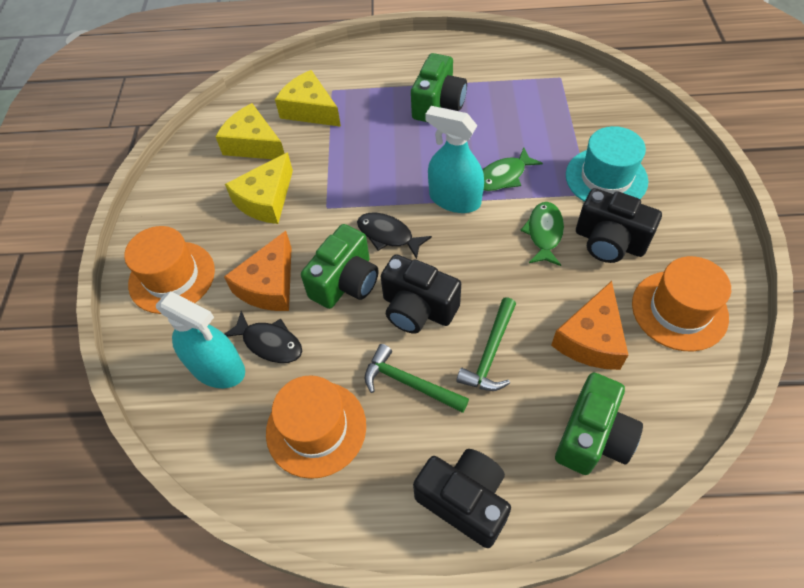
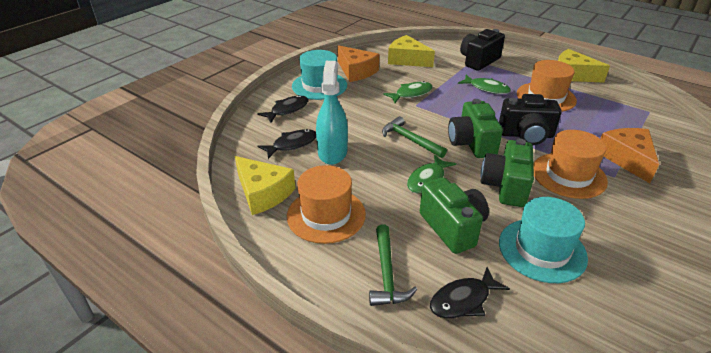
black camera: [381,255,461,334] [413,449,511,548] [576,188,662,263] = 3 -> [460,29,505,71] [499,94,562,145] = 2
black fish: [225,311,302,363] [357,213,432,259] = 2 -> [257,95,308,123] [258,129,316,159] [430,267,510,318] = 3
green fish: [483,147,543,191] [520,202,564,266] = 2 -> [383,81,433,103] [407,154,456,193] [458,75,511,94] = 3
turquoise hat: [566,126,648,202] = 1 -> [292,50,347,100] [499,197,588,283] = 2
turquoise spray bottle: [156,291,245,388] [426,106,484,213] = 2 -> [316,61,348,165] = 1

